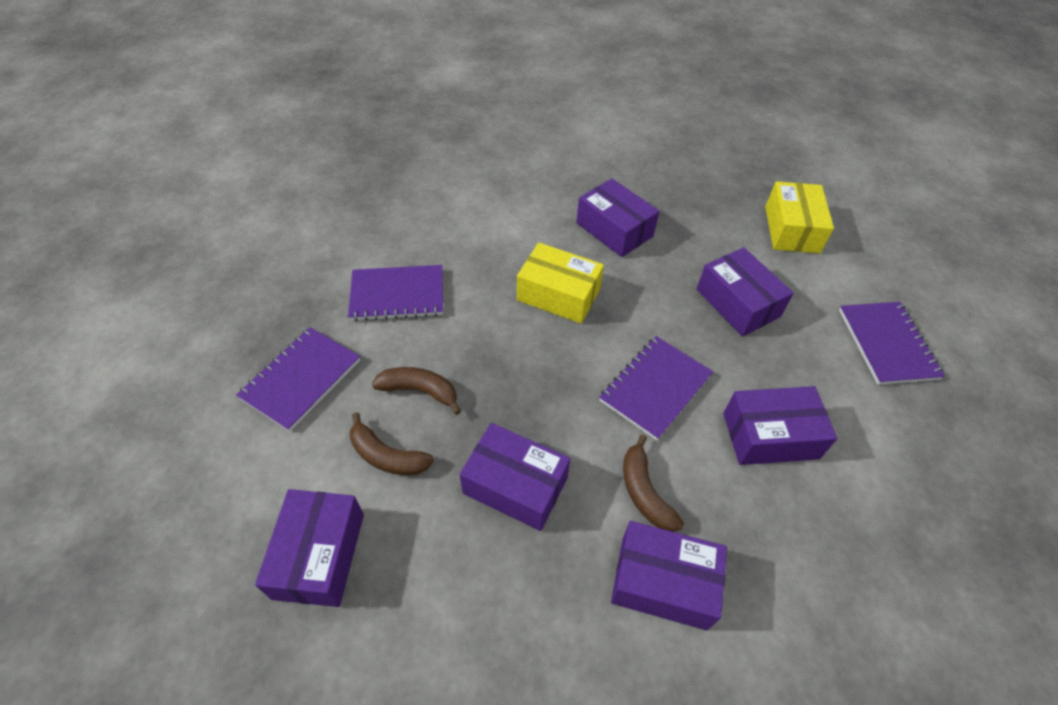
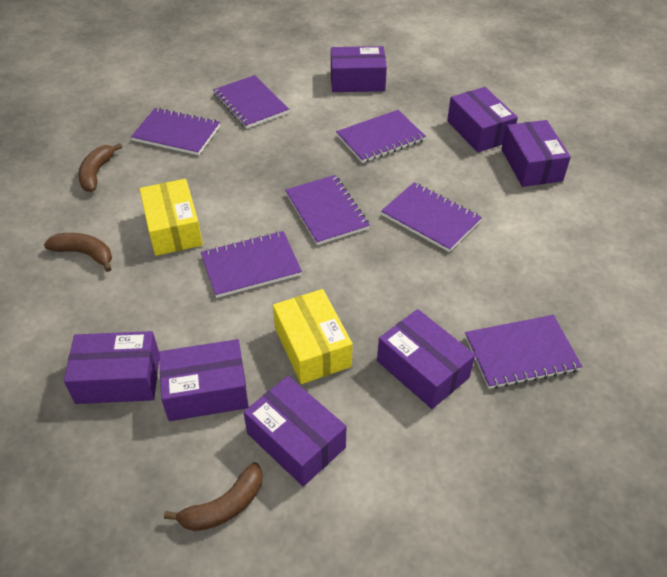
purple box: [255,489,364,607] [460,423,570,531] [576,178,660,257] [611,521,727,631] [697,247,794,336] [723,386,837,465] = 6 -> [64,331,159,404] [159,339,249,421] [243,376,347,487] [331,46,387,92] [377,309,475,409] [447,87,518,153] [501,120,571,187] = 7
purple notebook: [236,327,360,432] [348,265,443,321] [599,336,713,440] [839,302,945,385] = 4 -> [131,108,220,155] [201,231,302,298] [213,75,289,129] [285,175,370,245] [336,110,426,163] [381,182,482,252] [465,315,582,389] = 7

